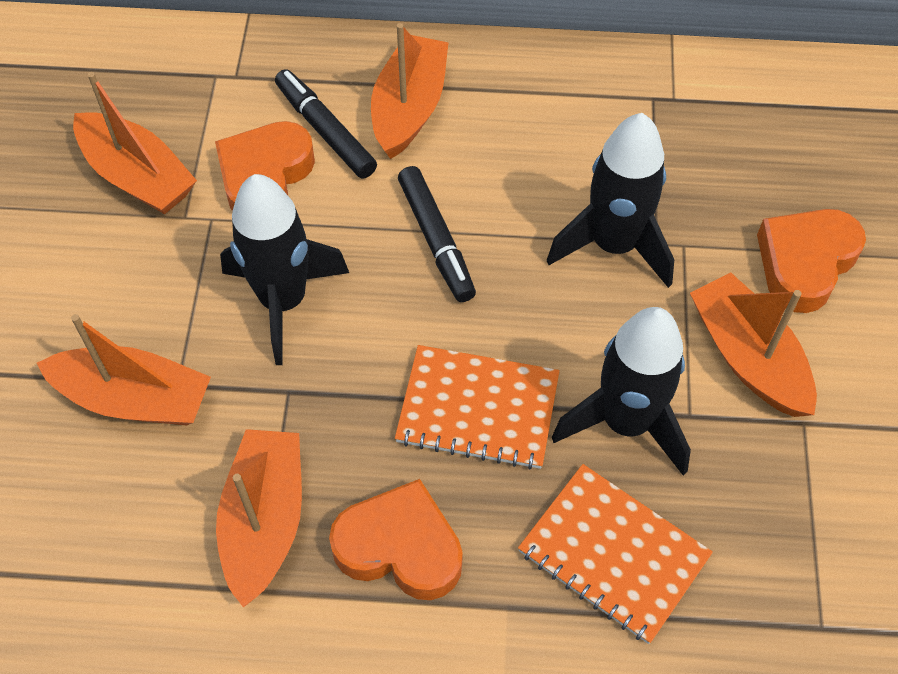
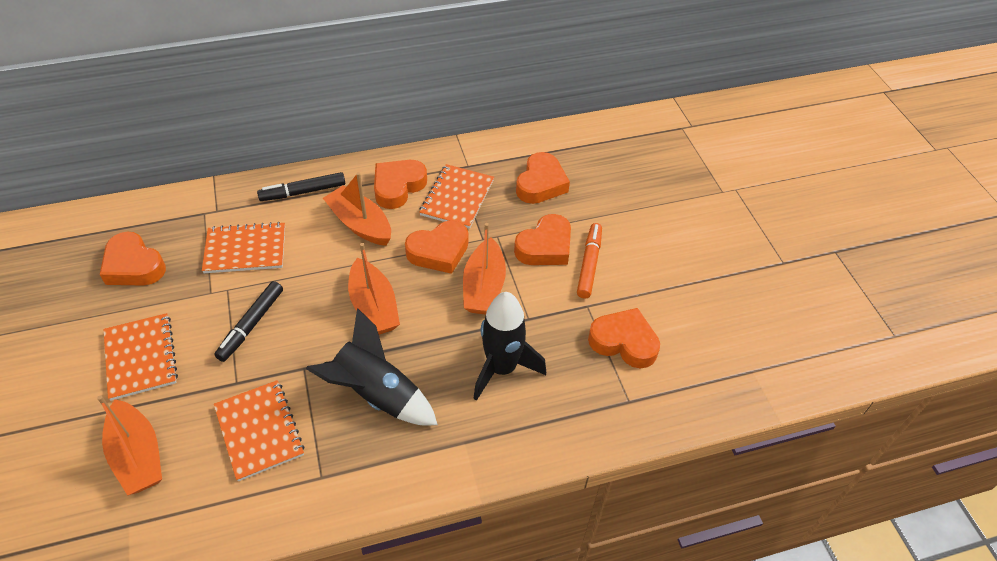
black rocket: [220,174,349,365] [546,113,674,288] [552,307,691,475] = 3 -> [306,308,438,425] [473,292,546,401] = 2
orange boat: [37,314,211,425] [73,72,197,214] [216,429,302,608] [371,23,448,159] [690,273,817,417] = 5 -> [97,395,162,496] [323,172,391,246] [348,243,400,335] [463,223,506,315] = 4
orange heart: [215,121,315,211] [329,479,463,600] [757,209,866,313] = 3 -> [100,232,166,286] [374,160,427,209] [405,220,468,274] [514,214,571,265] [516,152,570,204] [588,308,660,368] = 6
orange marker: none = 0 -> [577,223,602,298] = 1
orange notebook: [395,345,560,469] [518,464,713,644] = 2 -> [104,313,178,401] [202,222,285,273] [214,380,304,481] [419,164,494,229] = 4

